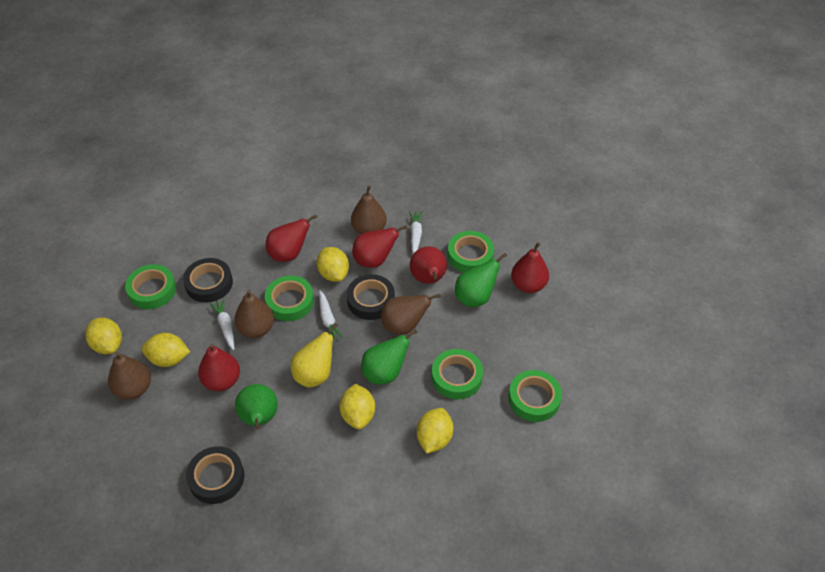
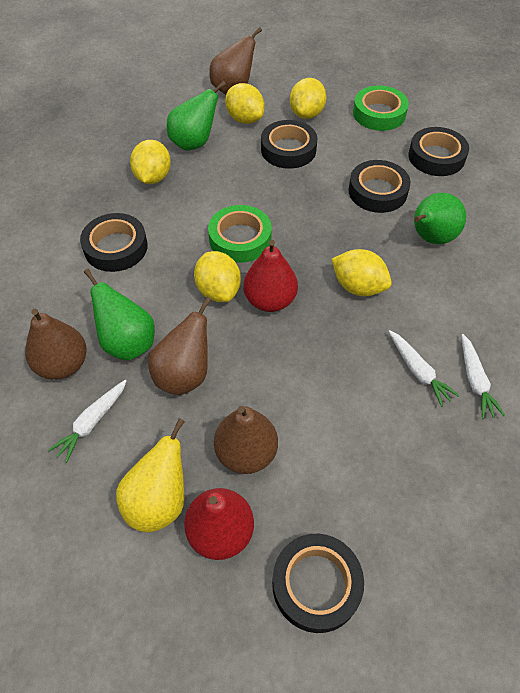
black tape: [183,258,233,303] [186,446,245,504] [347,274,395,320] = 3 -> [80,213,148,272] [261,120,317,169] [272,534,364,633] [348,160,411,213] [408,127,469,176] = 5
green tape: [125,264,176,309] [265,276,314,321] [432,349,483,399] [448,231,494,273] [508,370,562,422] = 5 -> [208,205,272,263] [353,85,409,131] = 2
red pear: [198,343,240,391] [266,214,317,262] [352,225,407,268] [410,246,447,284] [511,242,549,293] = 5 -> [184,488,254,560] [243,240,298,312] = 2

